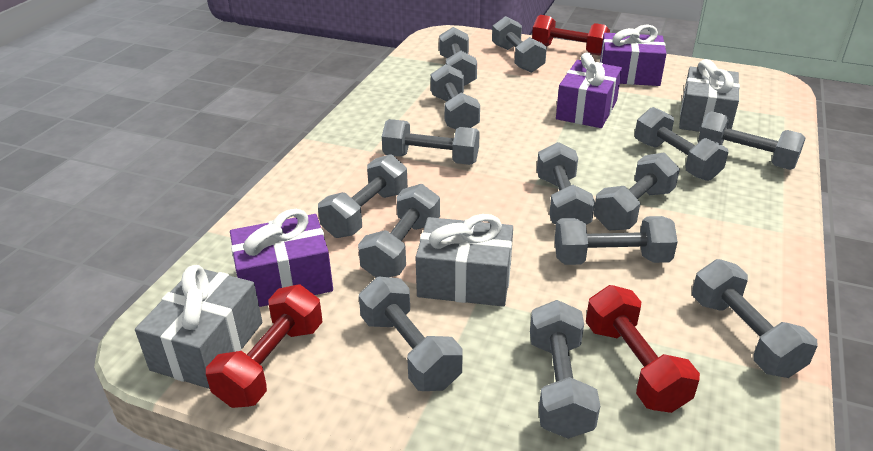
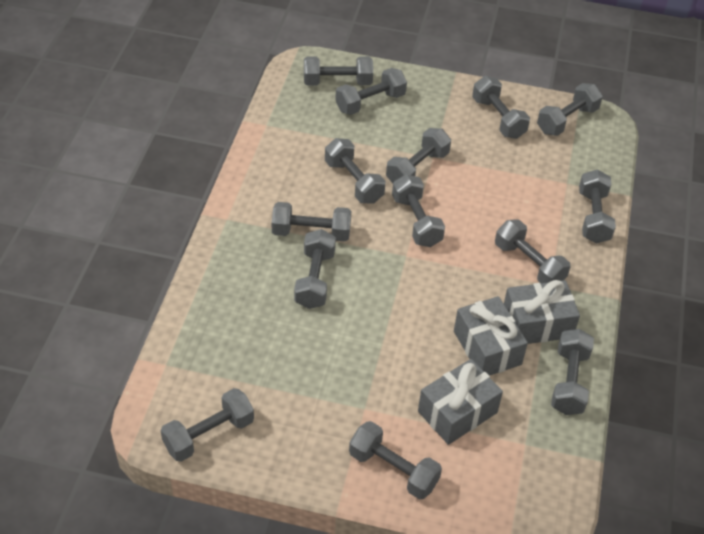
purple gift: [230,209,333,307] [556,52,622,128] [600,24,667,86] = 3 -> none = 0
red dumbbell: [206,285,322,408] [532,15,610,56] [586,285,700,413] = 3 -> none = 0

